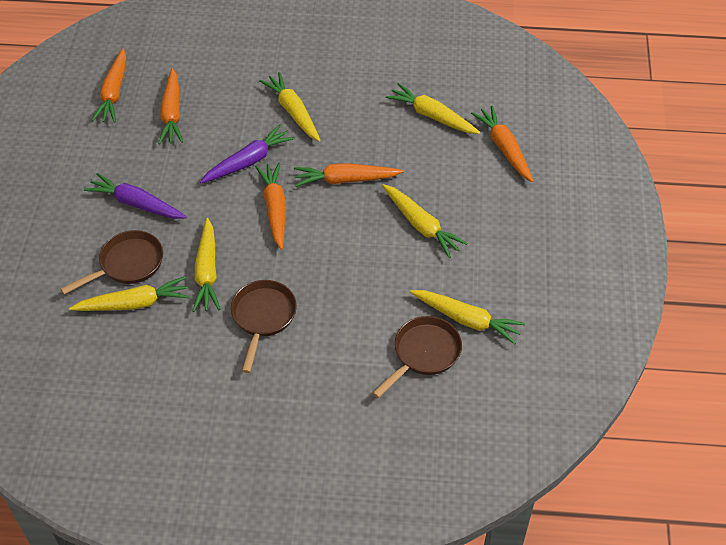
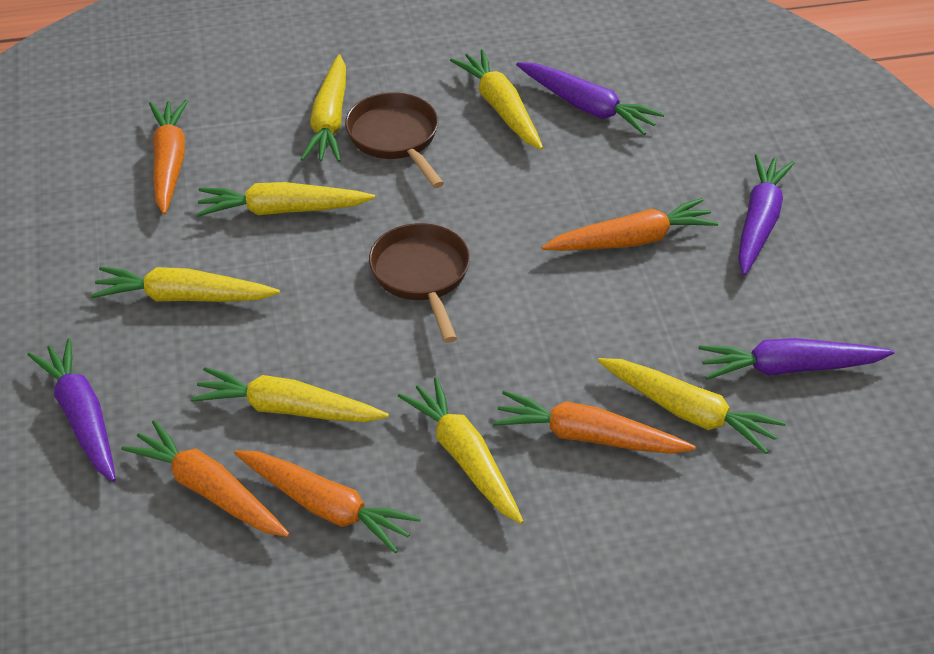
brown pan: [60,230,163,295] [231,280,297,373] [372,316,462,398] = 3 -> [345,92,444,188] [369,223,470,343] = 2
purple carrot: [84,173,187,219] [200,124,295,183] = 2 -> [27,338,116,482] [516,62,664,135] [699,338,894,380] [738,154,795,275] = 4
yellow carrot: [69,276,190,311] [193,218,220,312] [259,72,321,142] [382,184,468,258] [386,83,480,134] [410,290,525,344] = 6 -> [91,267,280,302] [190,367,389,422] [196,182,375,216] [301,54,346,162] [398,377,524,524] [450,49,543,150] [598,358,786,454] = 7

